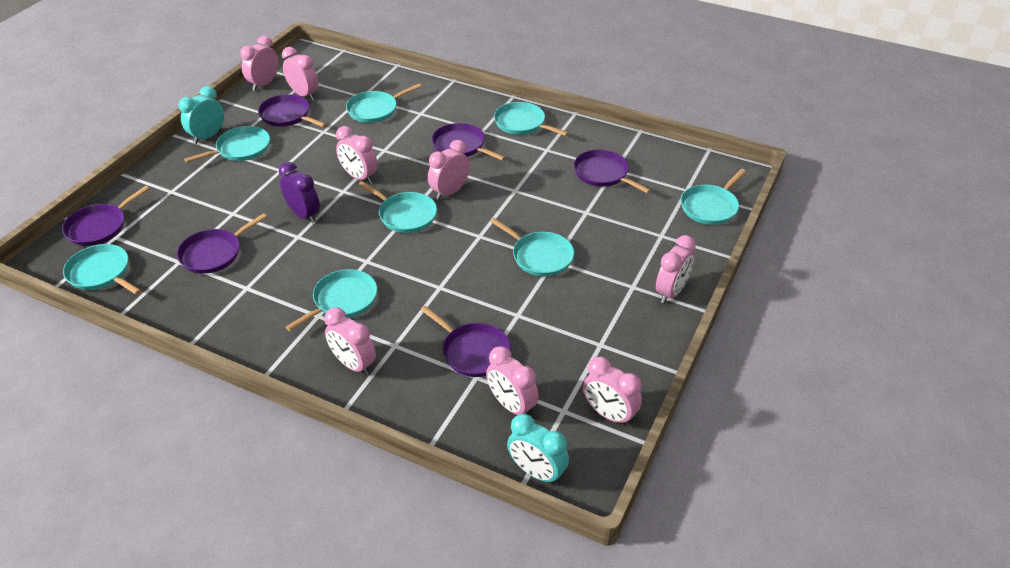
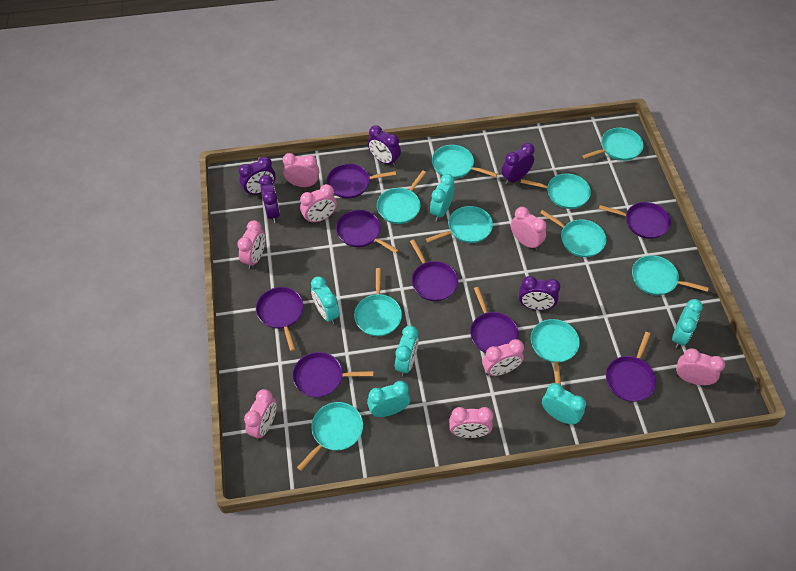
purple clock: [279,162,320,223] = 1 -> [239,156,276,196] [259,175,280,223] [368,125,401,166] [501,143,534,184] [519,276,561,310] = 5
purple pan: [62,186,150,246] [177,213,267,274] [258,94,326,127] [421,306,511,377] [432,123,506,161] [574,150,651,193] = 6 -> [256,287,303,351] [293,352,374,398] [327,164,396,199] [336,210,399,253] [410,240,458,301] [470,287,519,353] [599,202,671,239] [606,332,656,402] = 8
turquoise clock: [179,86,224,144] [507,414,569,485] = 2 -> [311,276,340,324] [367,381,410,417] [395,326,419,376] [430,174,454,221] [542,383,586,425] [672,299,703,348] = 6
turquoise pan: [63,244,141,295] [184,126,270,163] [286,269,377,331] [346,84,422,123] [358,181,437,233] [490,218,574,276] [494,102,569,136] [681,169,746,225] = 8 -> [297,402,363,471] [354,268,402,336] [377,170,426,224] [426,206,493,243] [432,145,497,179] [521,173,591,209] [531,319,580,385] [540,210,606,257] [582,128,644,161] [632,255,709,295] = 10

